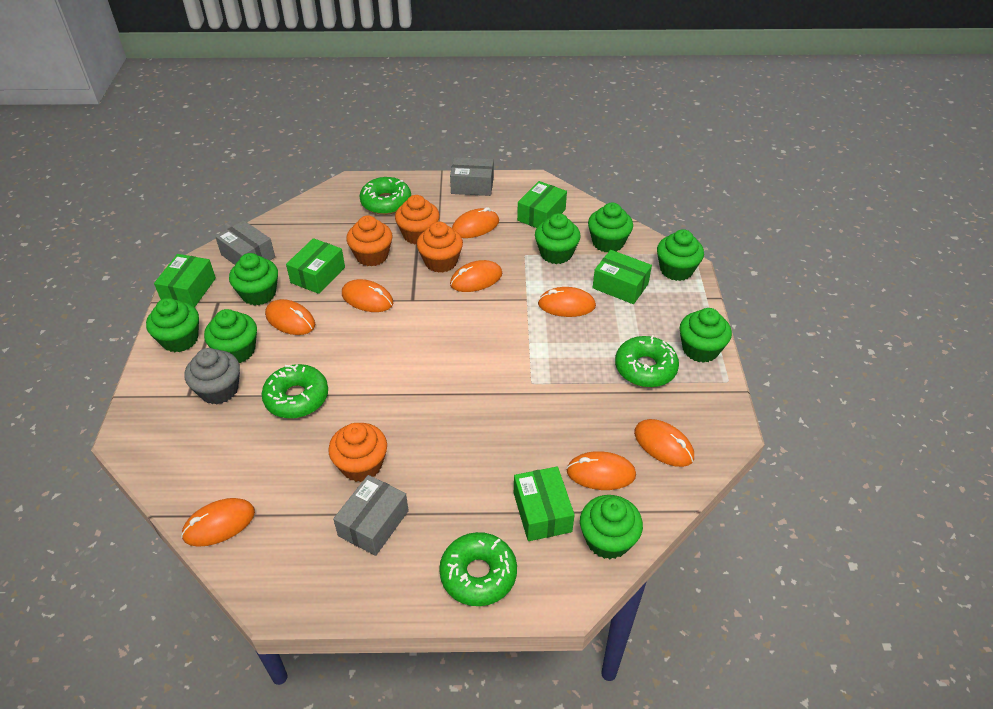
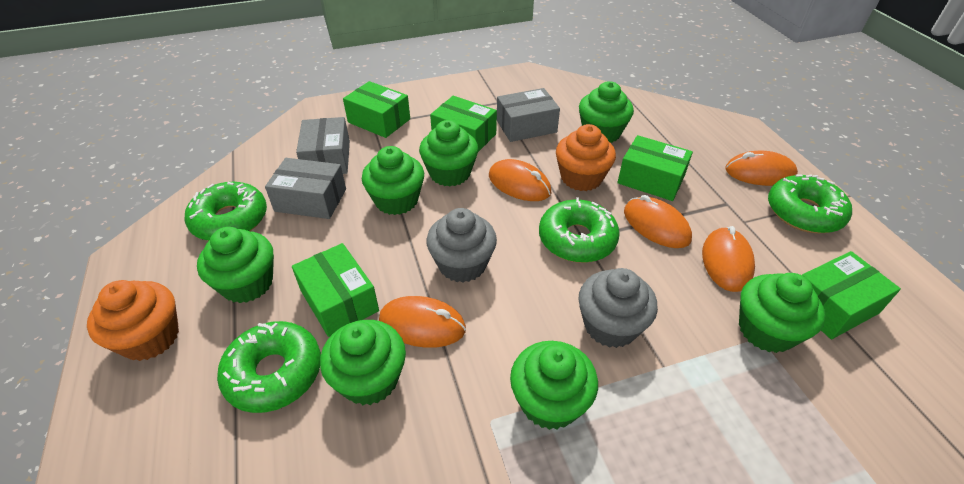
green cupcake: [146,298,199,352] [204,309,257,363] [229,253,278,306] [535,213,581,264] [580,495,643,559] [588,203,633,252] [657,229,704,281] [680,308,732,363] = 8 -> [197,227,274,303] [320,320,406,405] [362,146,424,215] [419,120,478,187] [510,341,598,430] [579,81,634,143] [739,273,826,353] = 7
grey cupcake: [185,348,240,404] = 1 -> [426,208,497,283] [578,268,658,348] = 2
orange cupcake: [328,423,387,482] [346,216,392,267] [395,195,440,245] [417,221,463,273] = 4 -> [87,280,179,361] [556,124,616,191] = 2
orange mouse: [181,498,255,547] [265,299,315,335] [342,279,393,312] [450,260,502,292] [452,207,499,238] [538,287,596,317] [566,451,636,490] [634,419,694,467] = 8 -> [379,296,466,348] [489,159,551,201] [624,195,692,248] [702,226,755,292] [725,151,798,186] = 5

